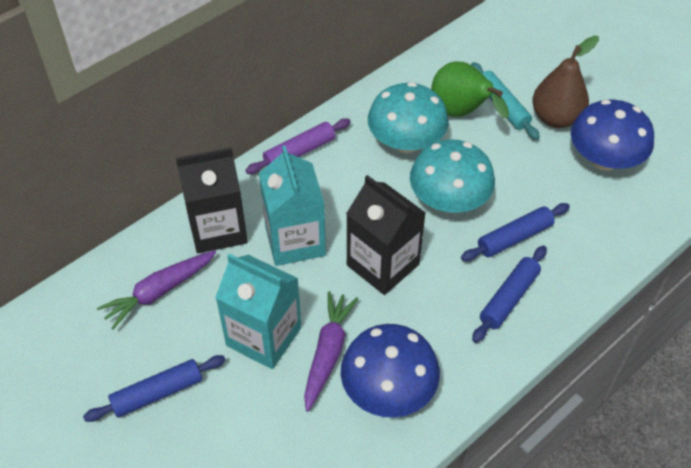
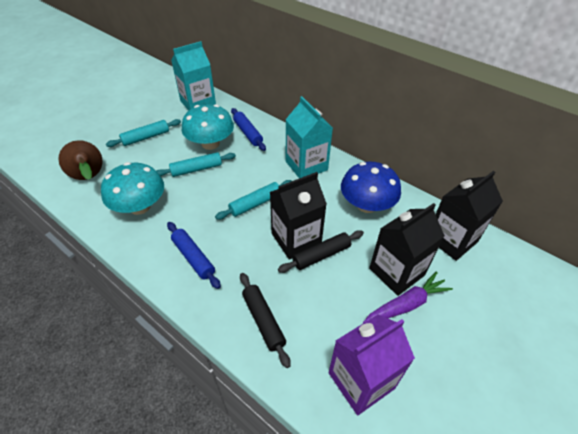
black carton: [176,147,248,254] [346,175,426,295] = 2 -> [270,172,327,260] [369,203,445,296] [435,171,503,261] = 3
black rolling pin: none = 0 -> [240,273,291,368] [278,230,364,273] = 2
blue mushroom: [341,324,440,418] [571,100,654,171] = 2 -> [341,161,401,213] = 1
blue rolling pin: [83,355,226,422] [461,203,570,261] [472,246,547,343] = 3 -> [167,222,221,289] [231,108,266,151] = 2
green pear: [431,62,509,118] = 1 -> none = 0
purple carrot: [97,250,216,329] [304,291,358,412] = 2 -> [363,271,453,323] = 1
purple carton: none = 0 -> [328,314,415,415] = 1
purple rolling pin: [245,118,351,174] = 1 -> none = 0
turquoise rolling pin: [471,62,540,140] = 1 -> [106,119,181,147] [157,152,236,177] [215,180,292,220] = 3

